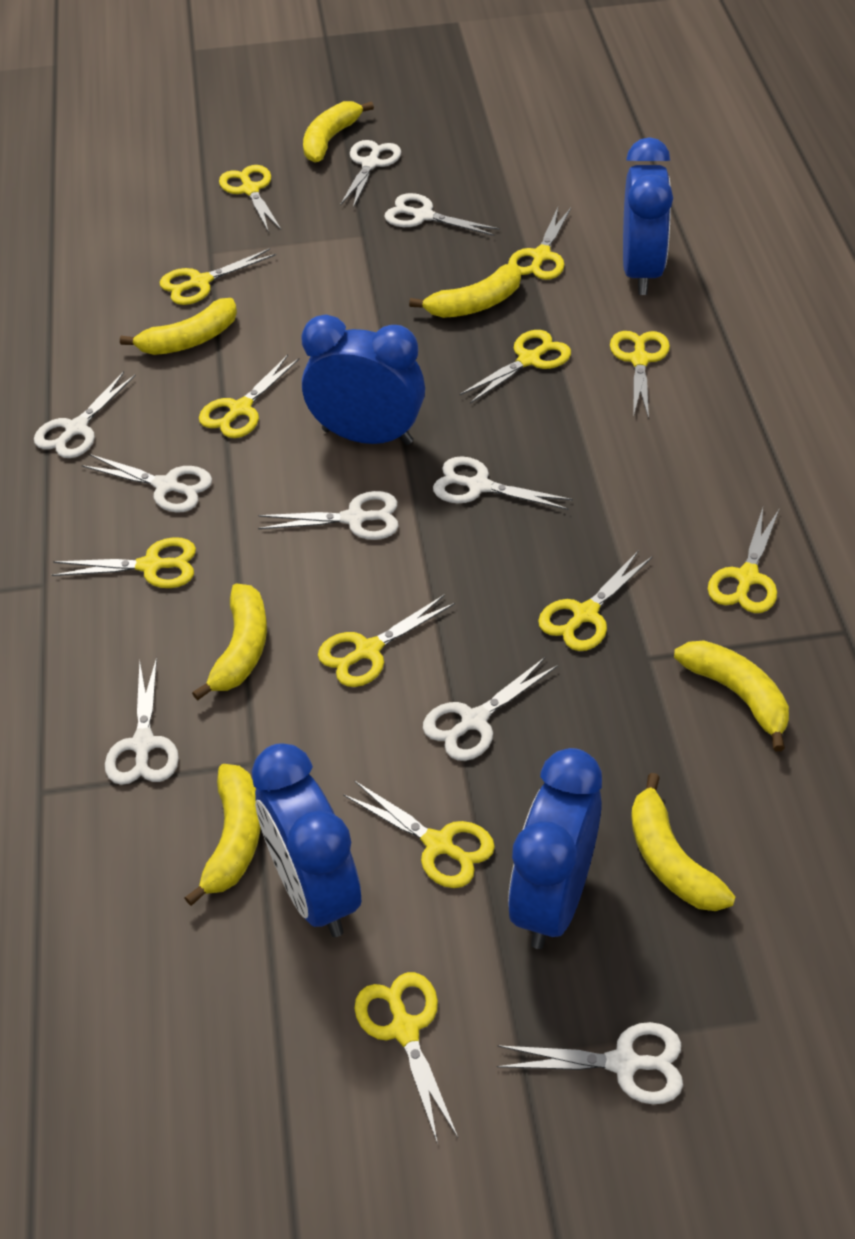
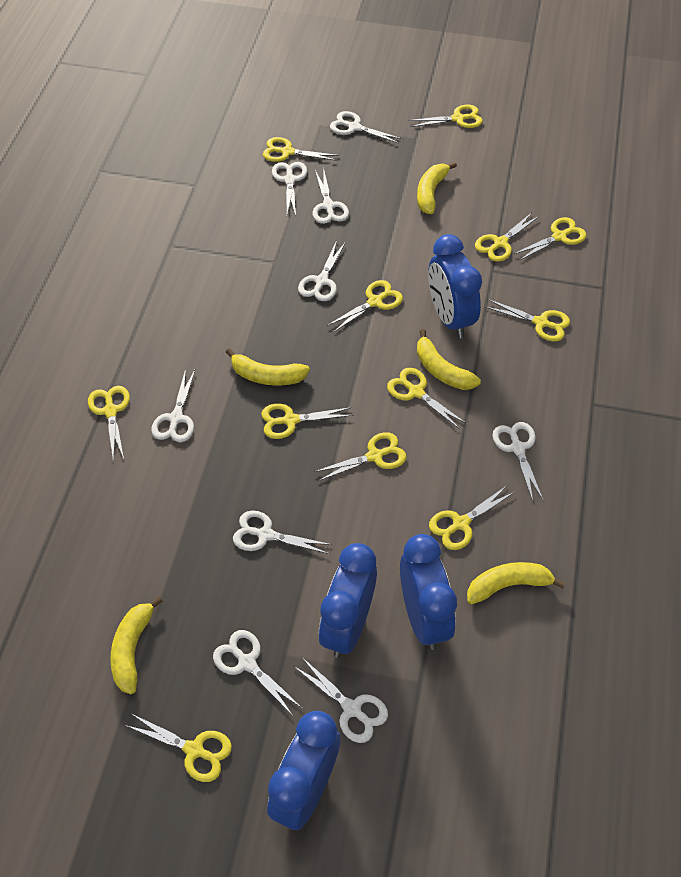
yellow banana: [120,298,237,355] [185,764,260,906] [192,583,267,701] [303,101,374,163] [409,264,521,318] [631,773,735,911] [674,640,789,751] = 7 -> [110,596,163,694] [226,348,310,385] [417,162,457,214] [417,329,481,390] [467,562,565,605] = 5

